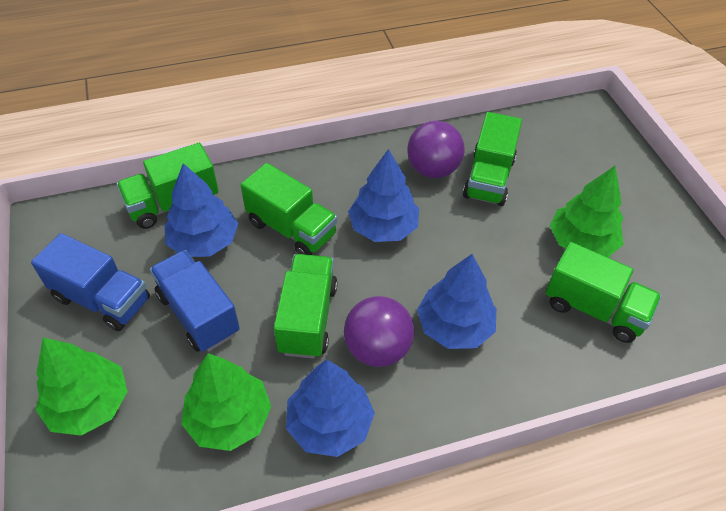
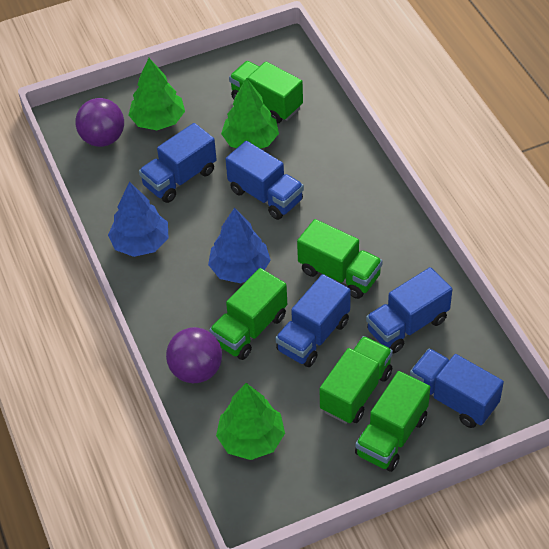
blue tree: [164,163,238,257] [286,359,375,457] [348,149,419,242] [417,254,496,349] = 4 -> [108,182,168,257] [208,208,271,283] = 2
blue truck: [31,233,150,331] [150,250,240,352] = 2 -> [139,123,217,203] [226,141,304,220] [275,274,351,367] [366,267,452,353] [410,348,504,428] = 5

